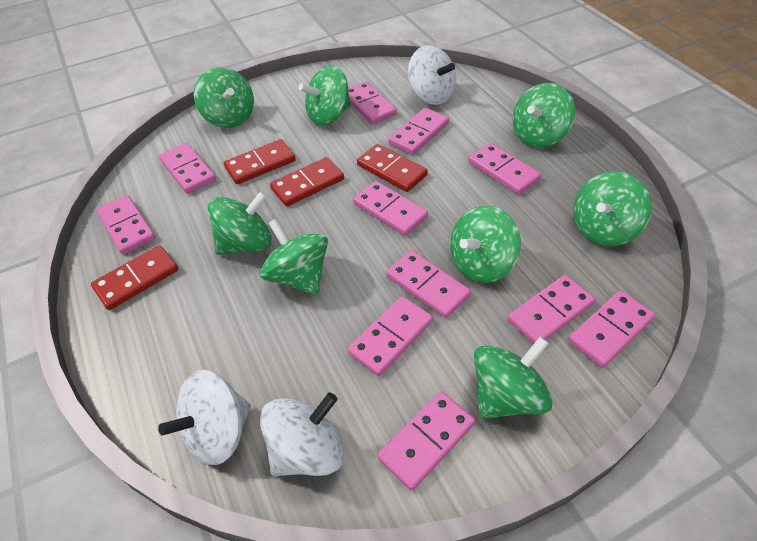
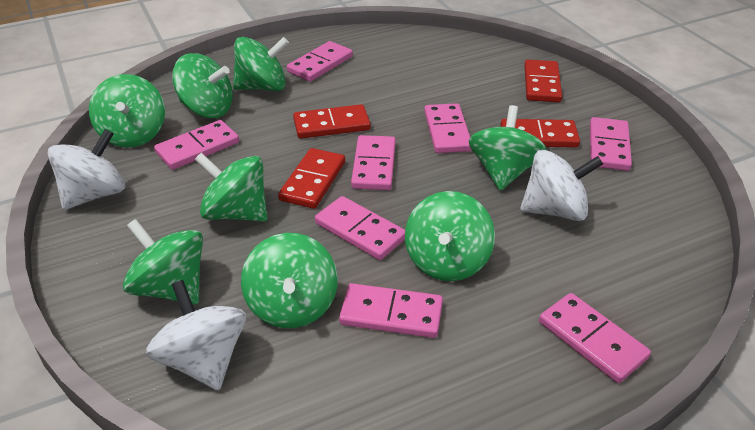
pink domino: [96,195,155,255] [159,143,216,194] [348,81,397,124] [348,296,433,376] [353,181,428,236] [377,391,475,491] [386,250,471,318] [388,108,449,155] [469,143,541,195] [507,275,595,344] [568,290,655,368] = 11 -> [154,120,239,170] [287,41,353,82] [315,196,405,260] [339,283,443,338] [351,135,396,190] [424,103,472,153] [539,293,651,383] [590,117,632,171] = 8

